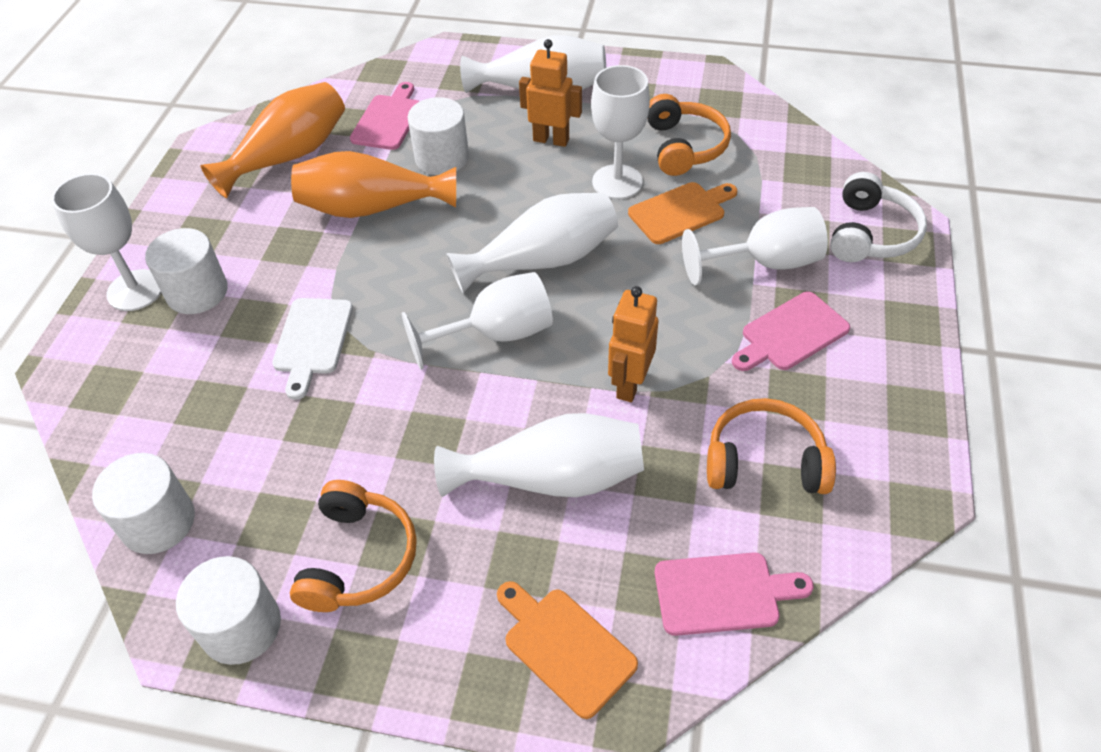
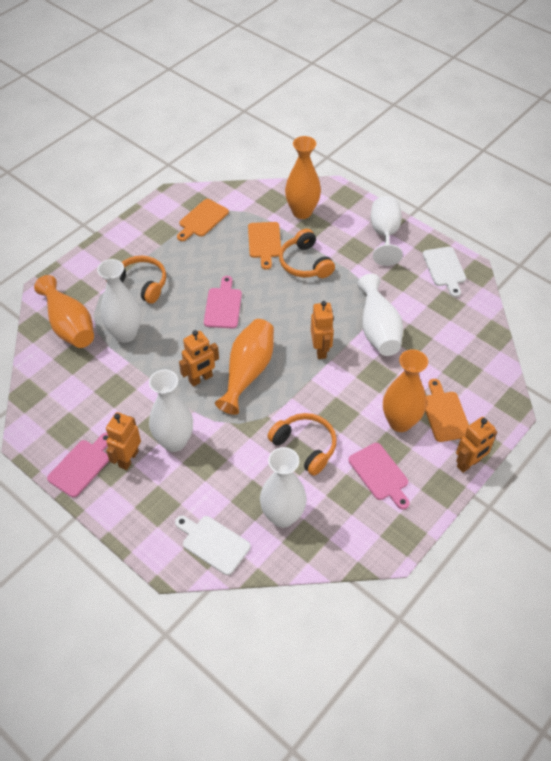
orange cutting board: [497,581,638,719] [628,182,737,244] = 2 -> [177,199,229,241] [248,222,281,270] [425,379,469,442] = 3
orange robot: [519,39,582,147] [608,286,658,402] = 2 -> [106,412,141,470] [179,330,219,387] [311,301,334,359] [456,417,497,473] = 4
orange vase: [201,82,345,198] [291,151,456,218] = 2 -> [34,275,94,348] [215,319,274,415] [285,136,321,219] [383,349,428,432] = 4
white cutting board: [272,298,353,400] = 1 -> [175,516,251,575] [423,247,466,297] = 2
white cylinder: [92,453,195,554] [145,228,228,314] [176,556,281,665] [408,97,469,175] = 4 -> none = 0
white goblet: [51,173,161,311] [401,272,553,370] [591,65,650,199] [682,207,828,286] = 4 -> [371,196,403,266] = 1
white headphones: [830,172,927,262] = 1 -> none = 0
white vase: [434,413,644,497] [446,192,618,293] [460,35,606,93] = 3 -> [97,259,141,343] [149,370,193,452] [260,447,307,528] [357,274,403,356] = 4

